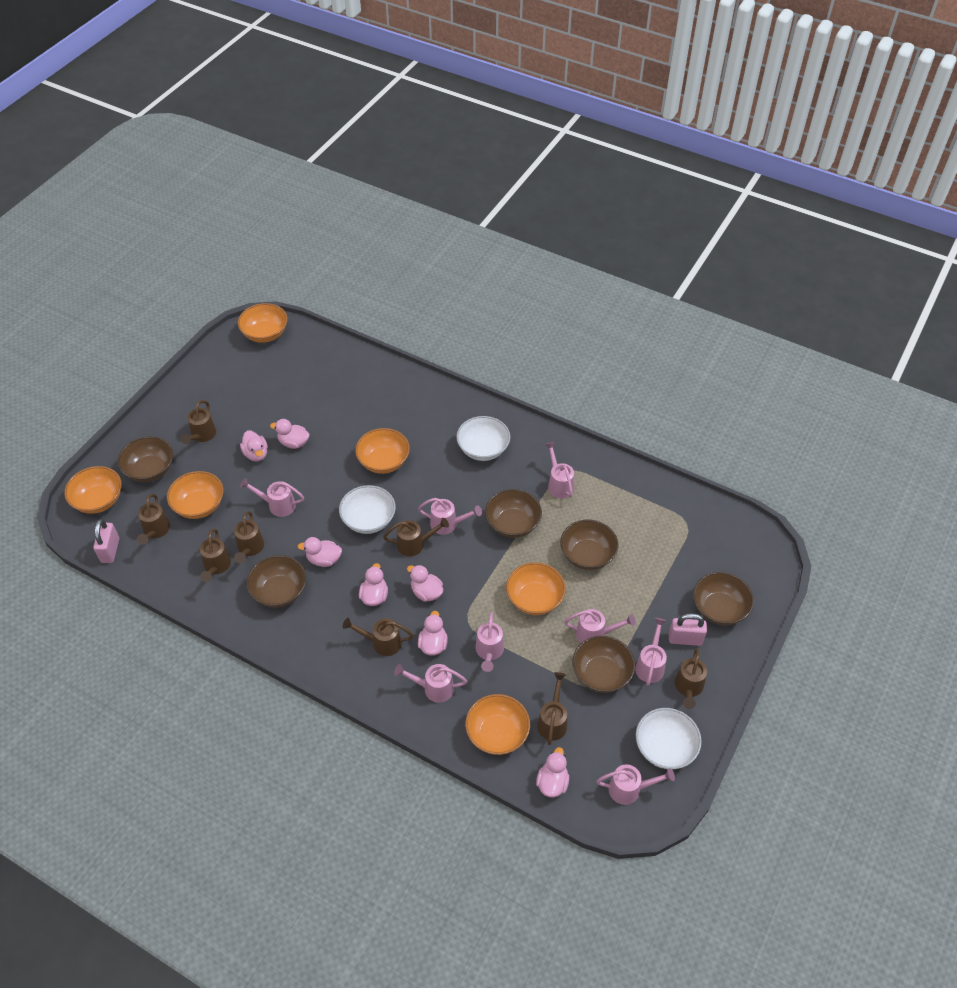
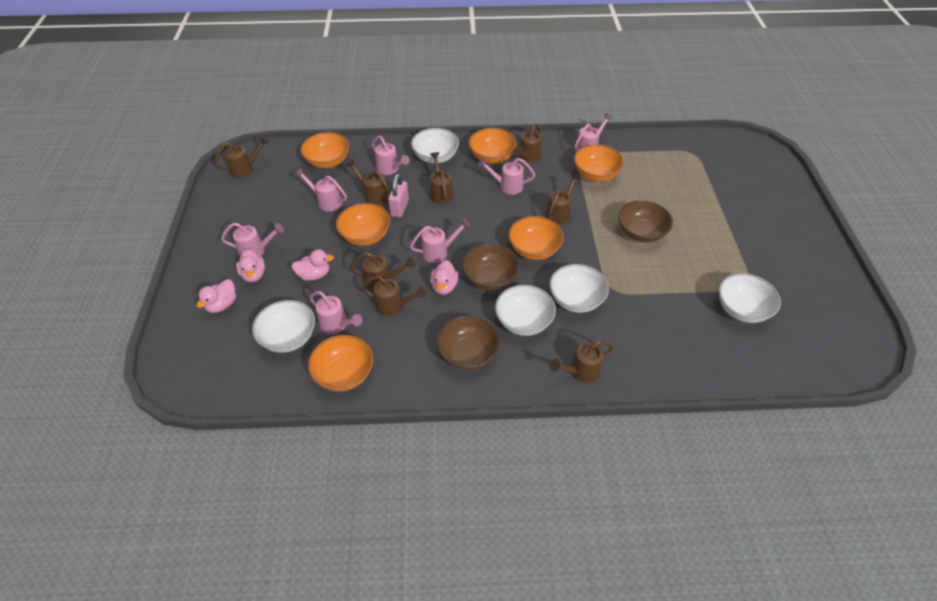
brown bowl: [118,436,173,482] [247,555,306,608] [485,489,542,538] [560,520,619,570] [572,636,635,693] [693,572,754,625] = 6 -> [437,316,500,370] [462,244,520,290] [618,200,673,243] = 3
pink duck: [240,431,268,461] [270,419,310,449] [298,537,342,567] [359,563,388,606] [407,565,443,602] [418,611,448,656] [536,747,569,798] = 7 -> [196,279,236,313] [236,249,265,282] [291,249,334,281] [430,260,458,295] = 4
pink padlock: [93,519,119,563] [669,613,707,646] = 2 -> [388,174,409,218] = 1
pink watering can: [240,478,304,517] [394,664,467,703] [418,498,482,535] [476,612,504,672] [545,442,574,498] [564,609,636,643] [596,764,675,805] [635,618,667,686] = 8 -> [221,223,284,257] [295,168,347,212] [309,291,362,334] [371,136,410,175] [410,218,470,263] [478,158,535,195] [574,113,613,152] = 7
white bowl: [339,485,396,534] [456,416,510,461] [636,708,702,769] = 3 -> [252,300,315,353] [411,128,459,163] [495,285,556,336] [550,264,609,313] [719,273,781,323] = 5

